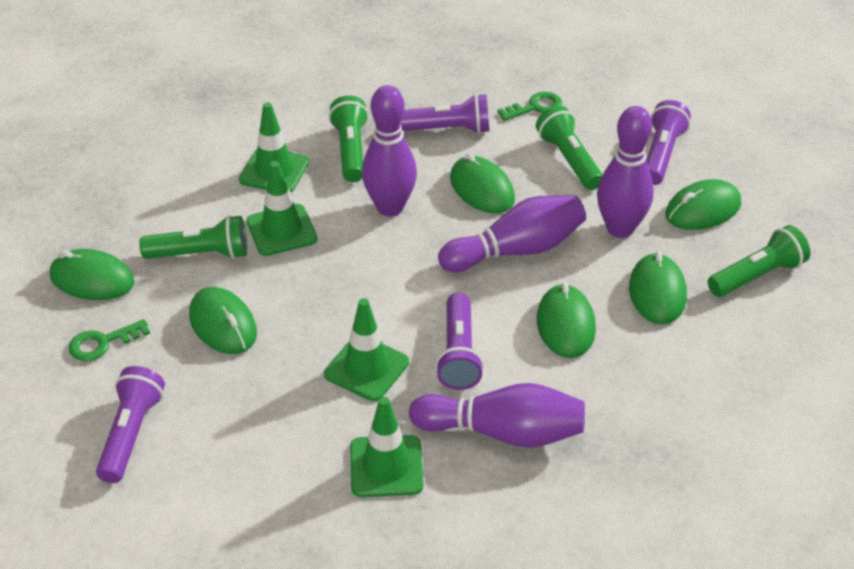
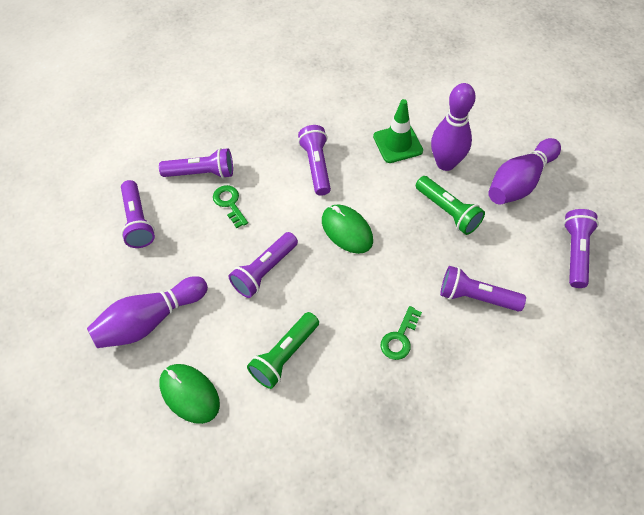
green flashlight: [139,215,247,259] [329,95,369,182] [536,106,603,190] [708,225,811,297] = 4 -> [247,312,319,389] [416,176,485,235] = 2
green mouse: [50,249,134,300] [189,287,257,354] [450,153,515,213] [537,283,596,358] [629,251,687,324] [665,179,741,230] = 6 -> [159,364,220,424] [322,204,373,254] = 2
green traffic cone: [239,102,309,192] [247,161,318,256] [324,298,409,401] [350,397,423,497] = 4 -> [373,99,423,163] = 1
purple bowling pin: [362,85,417,216] [409,383,585,448] [438,195,586,272] [597,106,654,238] = 4 -> [87,276,208,348] [431,83,476,171] [488,138,561,205] = 3
purple flashlight: [96,366,165,483] [401,94,489,134] [435,293,484,390] [646,100,691,185] = 4 -> [121,180,155,248] [159,148,233,179] [229,232,298,298] [298,125,331,196] [440,266,526,312] [564,209,599,288] = 6

